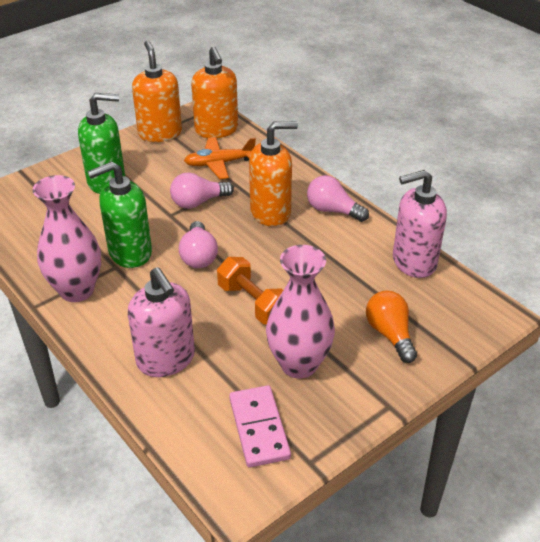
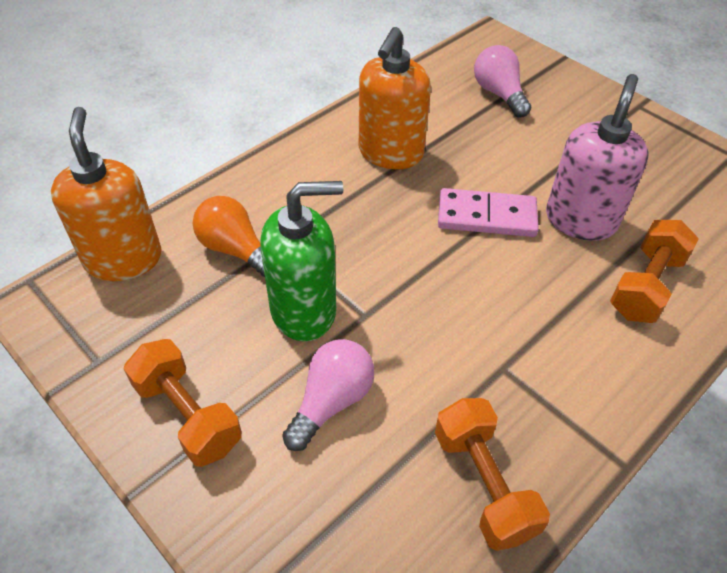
green soap dispenser: [78,93,125,194] [87,162,152,268] = 2 -> [260,181,343,341] = 1
orange dumbbell: [217,257,283,324] = 1 -> [124,339,242,467] [435,398,550,551] [610,220,699,323] = 3
orange plane: [184,137,256,179] = 1 -> none = 0
orange soap dispenser: [132,41,182,142] [191,46,238,138] [249,121,298,227] = 3 -> [51,107,162,281] [359,27,431,169] = 2
pink light bulb: [170,173,234,209] [179,221,218,268] [307,175,369,222] = 3 -> [282,339,374,451] [474,45,531,118] = 2
pink soap dispenser: [128,267,195,377] [393,170,447,278] = 2 -> [546,74,648,241] = 1
pink vase: [33,175,101,302] [266,245,335,378] = 2 -> none = 0

